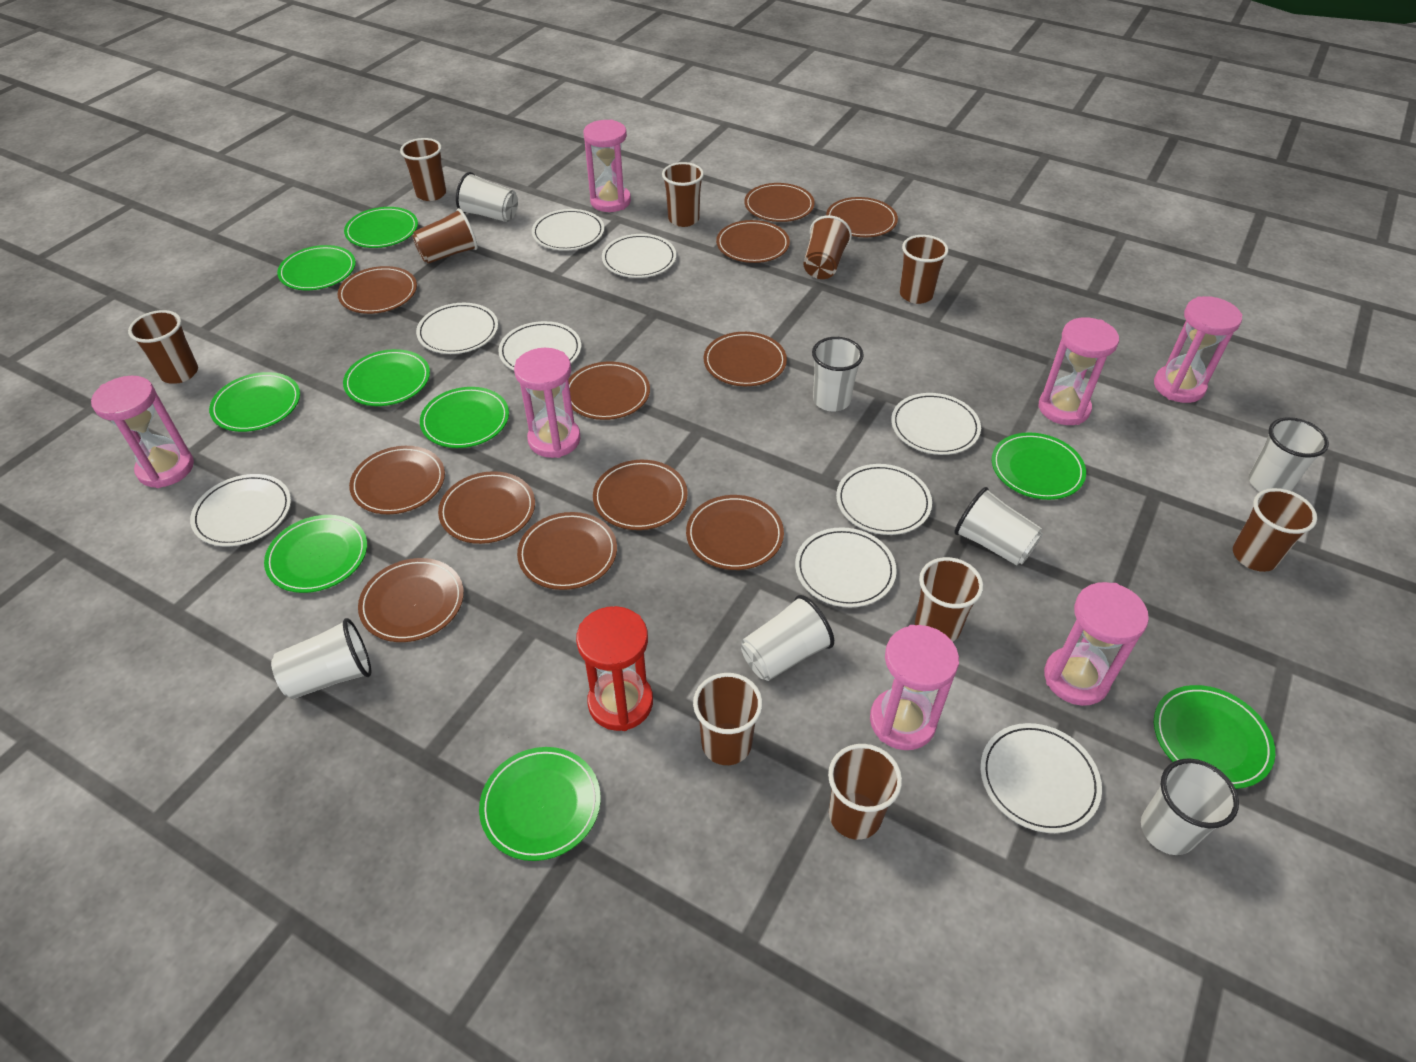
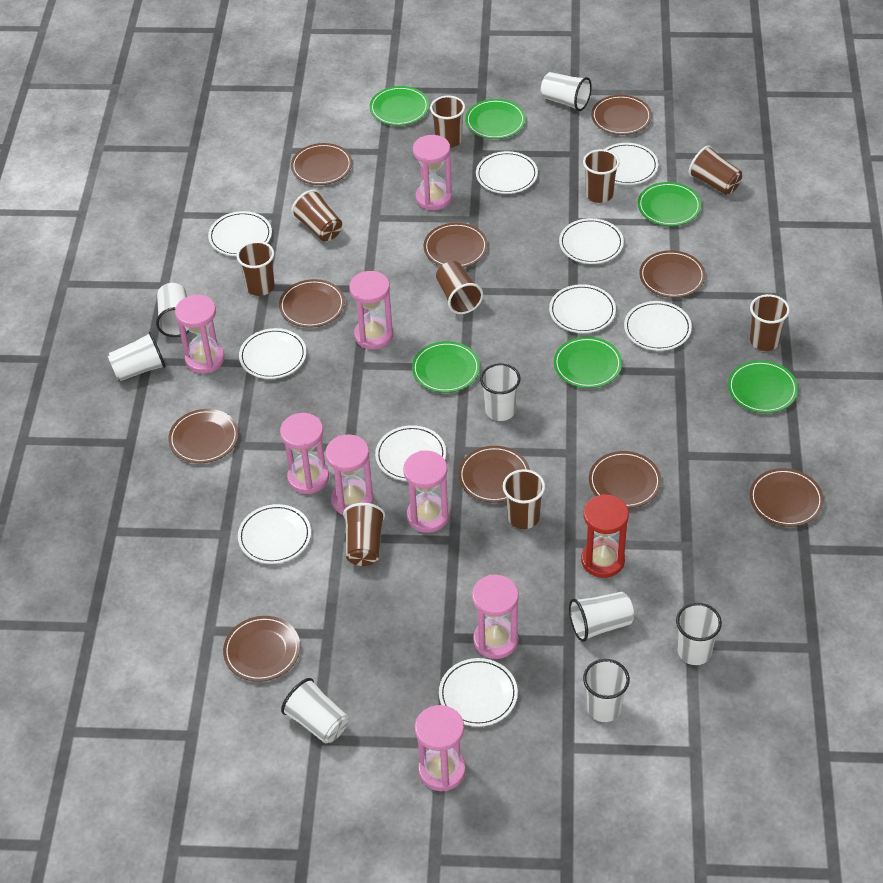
brown cup: [128,310,198,384] [400,138,446,201] [412,208,478,264] [662,162,704,227] [693,673,763,765] [803,215,852,279] [828,744,902,840] [900,235,949,304] [915,557,983,642] [1233,488,1317,572] = 10 -> [236,241,275,296] [291,190,342,241] [343,503,385,566] [430,96,465,148] [436,261,483,314] [503,469,545,529] [583,149,620,203] [689,145,742,195] [750,294,790,351] = 9
brown plate: [338,266,417,314] [349,446,445,514] [358,558,464,642] [438,471,535,544] [517,512,617,590] [568,361,650,420] [593,460,688,530] [686,495,784,570] [704,332,787,386] [716,220,790,263] [744,183,815,222] [826,197,898,237] = 12 -> [168,409,239,463] [223,616,300,682] [279,279,345,328] [291,143,352,185] [424,223,488,268] [458,446,530,503] [589,451,661,508] [591,95,652,135] [639,250,705,298] [750,468,824,527] = 10
green plate: [209,372,300,432] [264,515,367,593] [277,245,356,290] [343,349,430,406] [344,207,418,248] [420,387,509,448] [479,747,601,861] [992,433,1086,500] [1154,685,1275,789] = 9 -> [370,86,429,126] [412,341,480,393] [465,99,526,139] [554,337,622,388] [638,182,701,226] [728,360,798,413] = 6
pink hourglass: [91,376,194,488] [514,348,580,458] [583,119,631,212] [870,625,959,750] [1038,317,1119,425] [1044,582,1149,706] [1154,296,1242,403] = 7 -> [175,295,225,373] [280,413,329,494] [325,434,374,515] [349,271,393,349] [403,450,449,533] [413,135,452,210] [415,705,466,791] [472,575,519,659] = 8
white cup: [271,618,371,699] [456,172,518,222] [741,595,834,681] [812,337,864,411] [954,487,1043,566] [1141,758,1239,855] [1249,417,1329,492] = 7 -> [108,332,166,381] [156,283,190,337] [281,678,348,743] [480,363,520,421] [541,72,592,111] [569,592,634,642] [583,659,630,722] [676,603,722,665] = 8
white plate: [190,474,291,546] [416,303,498,354] [498,321,581,370] [532,209,604,251] [602,234,676,278] [795,527,897,607] [836,464,932,535] [891,393,981,455] [980,723,1102,833] = 9 -> [208,211,272,256] [238,504,311,564] [239,328,306,379] [375,425,446,481] [439,658,518,727] [476,151,538,194] [549,284,616,333] [559,218,624,264] [604,143,658,185] [624,301,692,351] = 10

